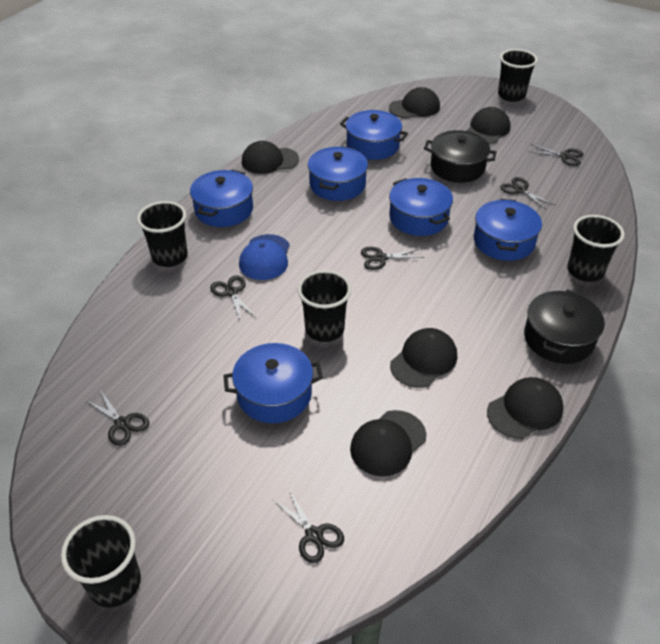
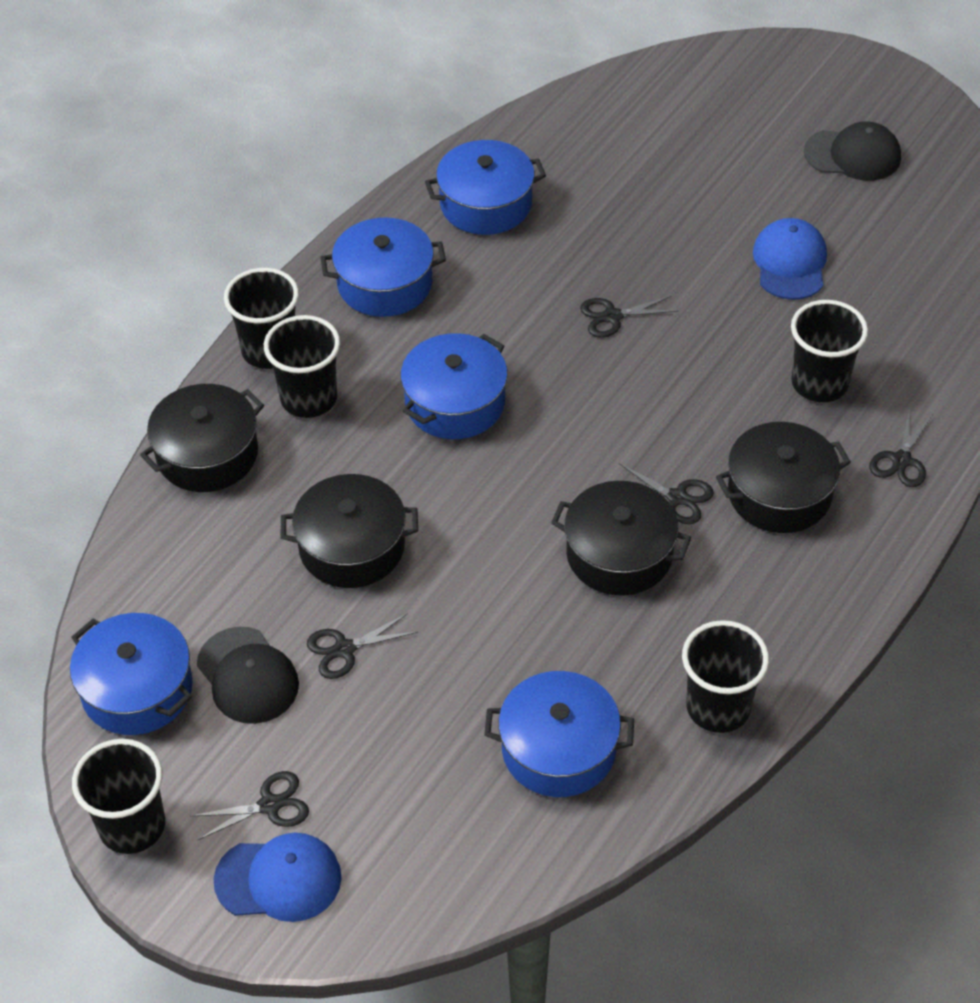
black cap: [242,141,299,174] [350,410,426,476] [389,87,440,119] [390,328,457,388] [466,107,510,144] [487,377,564,439] = 6 -> [197,627,299,724] [804,121,901,181] = 2
black pot: [424,130,497,183] [524,289,605,364] = 2 -> [140,384,264,492] [281,474,418,588] [551,481,691,596] [716,422,851,533] = 4
black scissors: [85,390,149,446] [210,276,255,321] [272,489,344,563] [361,247,424,270] [501,177,555,210] [528,144,583,166] = 6 -> [191,771,309,841] [307,613,418,679] [580,295,679,338] [608,463,714,524] [869,408,933,487] = 5
blue cap: [239,234,290,280] = 1 -> [214,833,342,922] [753,218,827,300] = 2
blue pot: [190,169,253,227] [223,343,323,423] [308,146,368,201] [340,110,408,160] [389,178,453,236] [474,199,542,261] = 6 -> [70,613,193,735] [320,218,446,317] [401,333,508,439] [425,140,546,235] [484,671,634,797] = 5

